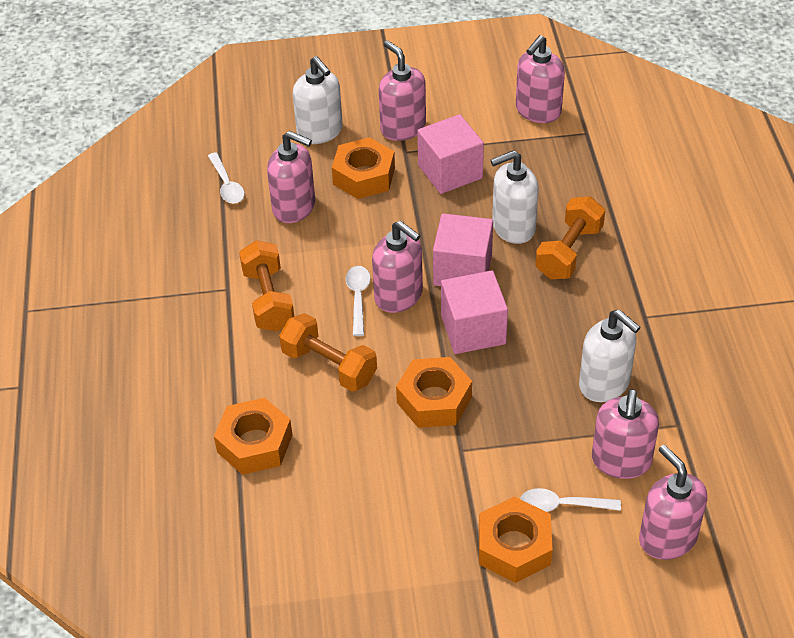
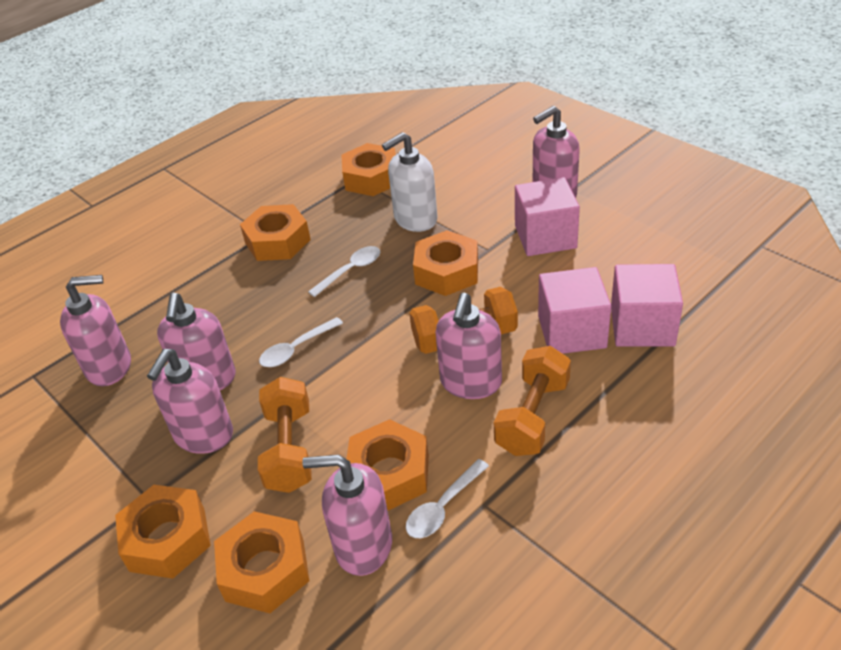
orange nut: [214,398,292,475] [332,137,395,199] [396,357,472,428] [479,497,553,583] = 4 -> [115,485,211,579] [214,511,309,613] [240,204,311,261] [341,143,396,196] [347,419,429,510] [413,230,478,296] = 6
white soap dispenser: [293,56,343,144] [490,150,539,244] [579,309,641,402] = 3 -> [382,132,438,232] = 1

